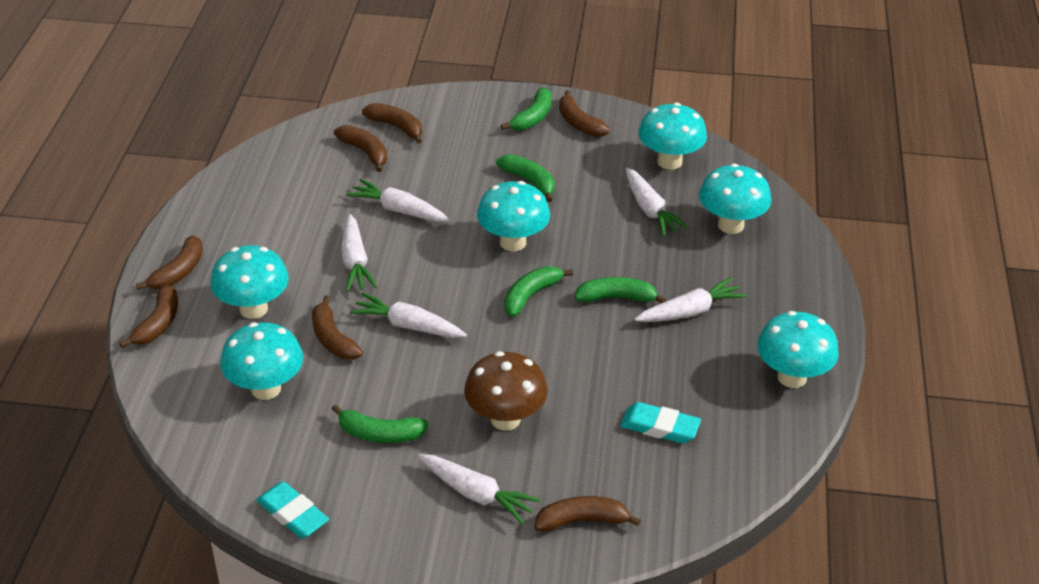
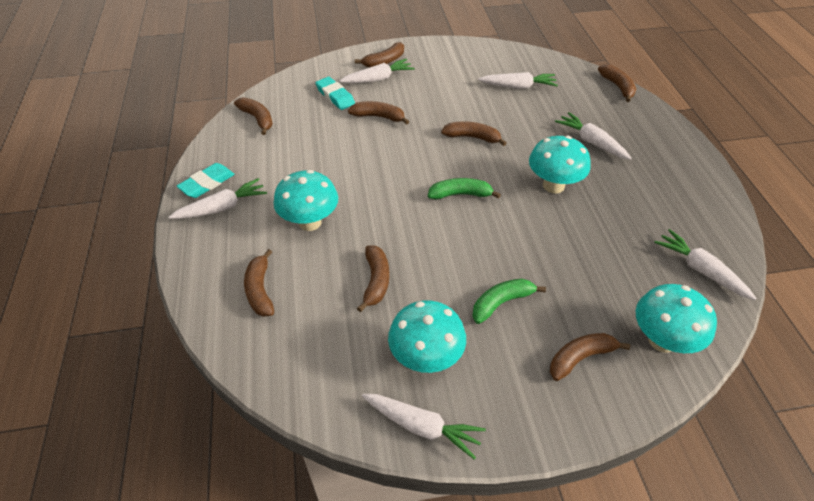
brown banana: [119,284,178,348] [136,235,203,290] [312,295,363,360] [334,125,387,172] [362,103,422,143] [534,496,641,531] [559,90,610,137] = 7 -> [234,97,273,135] [244,249,274,317] [348,101,409,125] [355,42,404,67] [357,245,389,312] [441,121,507,146] [550,333,630,381] [598,64,636,102] = 8
brown mushroom: [464,351,548,431] = 1 -> none = 0
green banana: [332,404,429,443] [496,154,555,202] [501,87,552,131] [504,266,573,317] [575,277,667,303] = 5 -> [428,178,501,199] [472,279,546,324] = 2
turquoise mushroom: [210,245,289,319] [220,322,303,400] [477,181,550,251] [638,103,707,170] [699,163,771,234] [757,311,839,388] = 6 -> [273,170,338,231] [388,300,466,373] [529,136,591,194] [636,284,717,353] = 4

